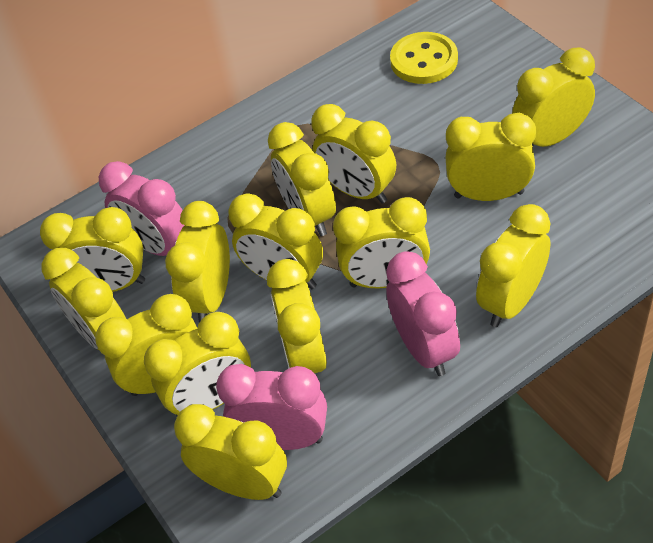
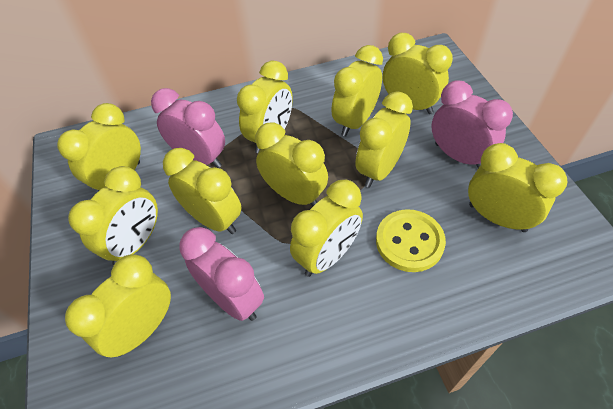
yellow clock: [40,207,145,292] [41,248,126,350] [95,294,197,396] [144,312,251,416] [165,201,230,323] [174,404,287,500] [228,194,323,289] [267,259,327,373] [268,122,336,236] [311,104,396,203] [333,197,430,288] [445,113,536,201] [476,204,550,327] [512,47,595,147] = 14 -> [57,103,141,191] [65,255,171,357] [68,166,158,265] [163,148,242,234] [237,61,293,153] [255,122,328,206] [290,180,363,277] [331,45,383,137] [356,91,413,188] [383,33,453,114] [468,143,567,232] = 11

